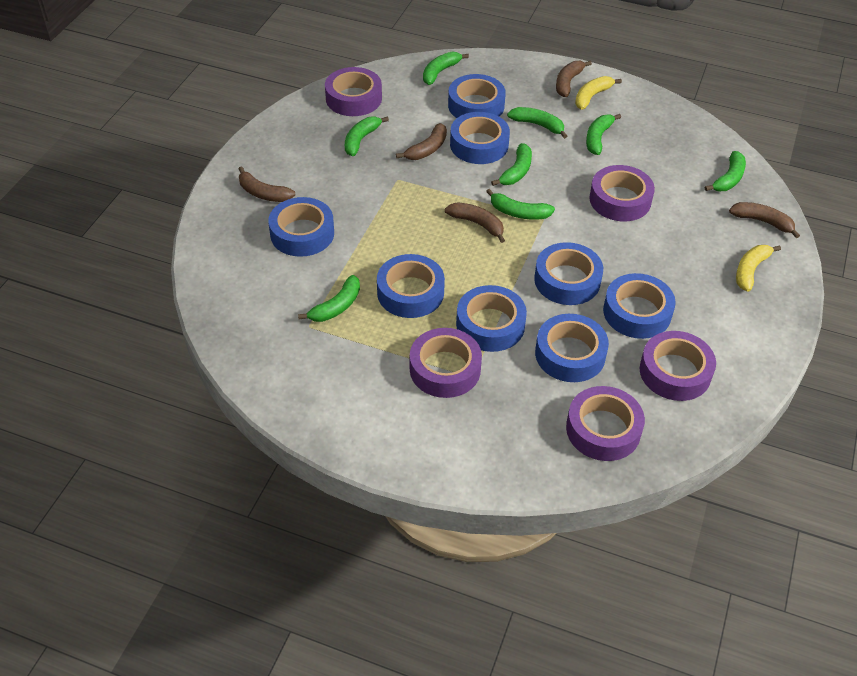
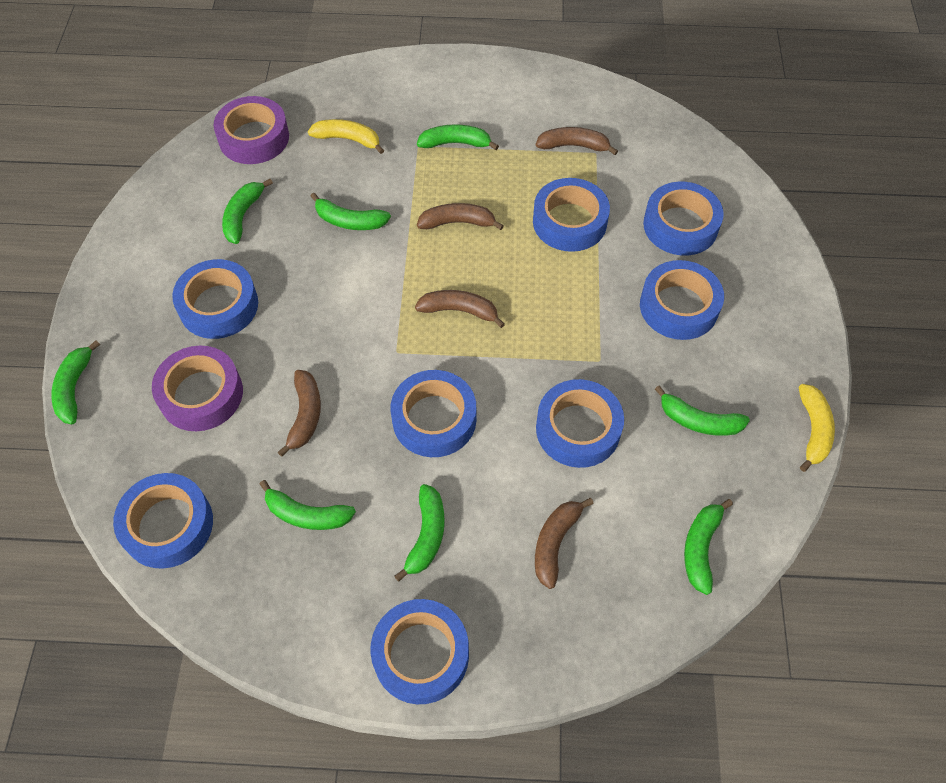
purple tape: [325,67,382,116] [410,328,482,398] [566,386,645,461] [589,165,655,221] [640,331,716,401] = 5 -> [152,346,243,431] [213,96,289,164] = 2

